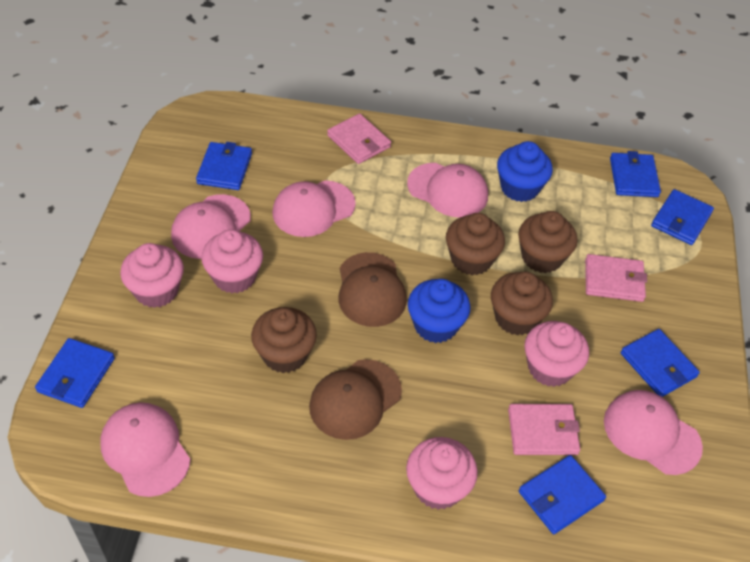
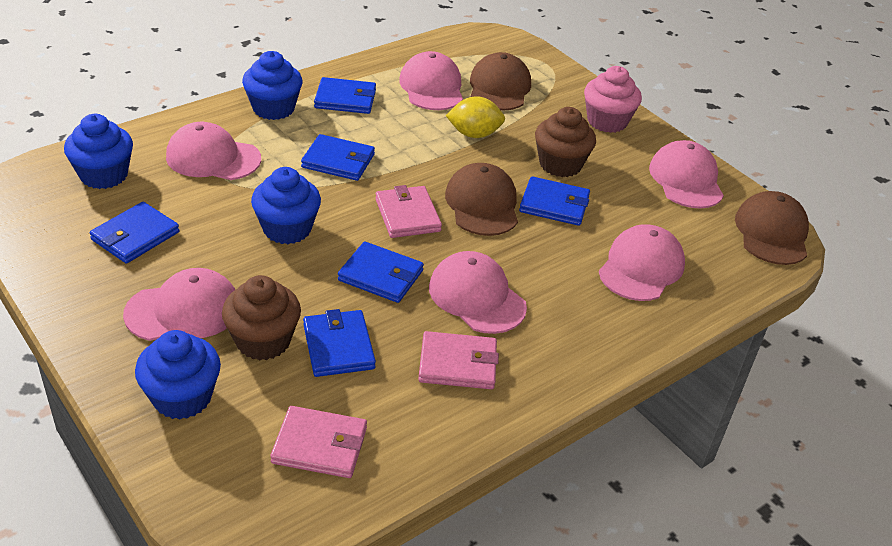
blue cupcake: [408,279,470,343] [497,141,553,202] = 2 -> [64,114,133,189] [135,330,221,420] [242,51,302,120] [251,167,321,244] = 4
brown cap: [309,359,402,440] [338,252,407,327] = 2 -> [445,163,518,236] [470,52,531,111] [735,191,809,265] = 3
brown cupcake: [251,307,317,373] [446,213,505,275] [491,272,553,335] [518,211,577,273] = 4 -> [222,275,301,361] [535,107,596,177] = 2
pink cap: [100,402,191,497] [171,194,251,259] [272,180,356,237] [407,163,488,218] [604,390,703,475] = 5 -> [123,268,235,341] [166,122,261,180] [399,51,463,110] [429,251,527,334] [599,224,685,301] [649,140,724,208] = 6
pink cupcake: [120,243,184,308] [201,229,263,293] [406,437,478,510] [524,321,589,387] = 4 -> [584,66,642,133] = 1
yellow lemon: none = 0 -> [445,96,505,138] = 1

